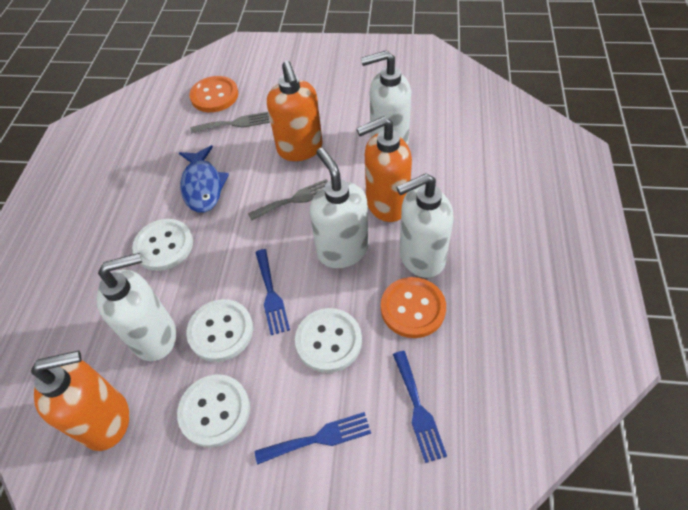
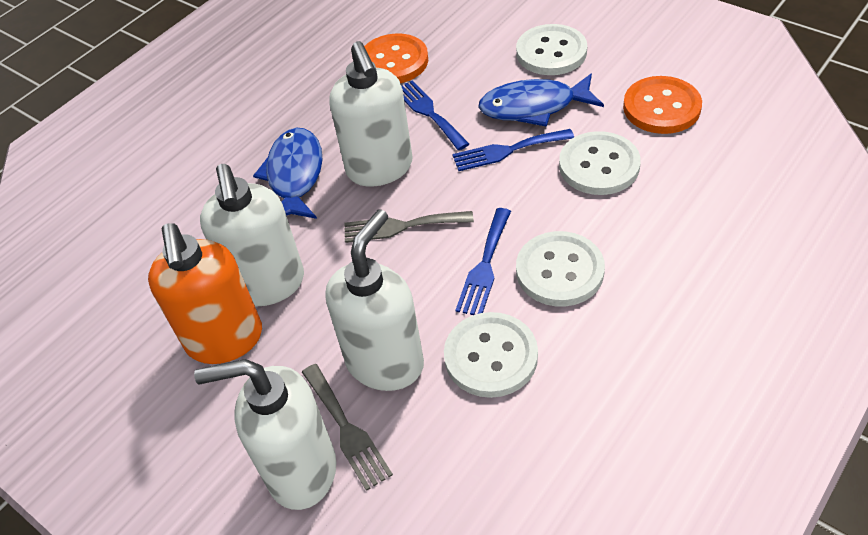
blue fish: [179,145,229,213] = 1 -> [253,128,323,219] [478,74,604,127] = 2
orange soap dispenser: [31,350,129,451] [267,61,323,161] [356,116,412,222] = 3 -> [148,223,262,364] = 1

